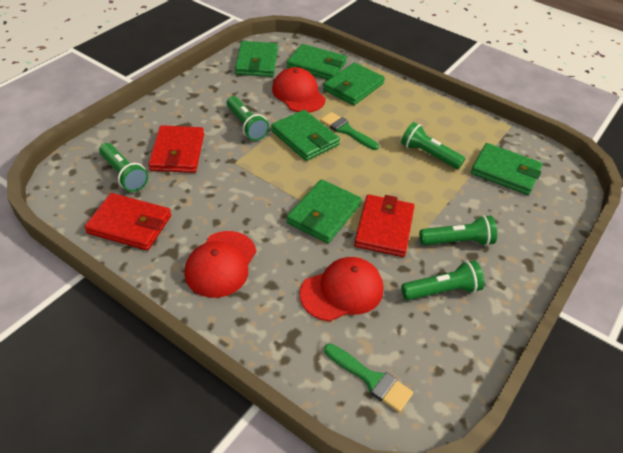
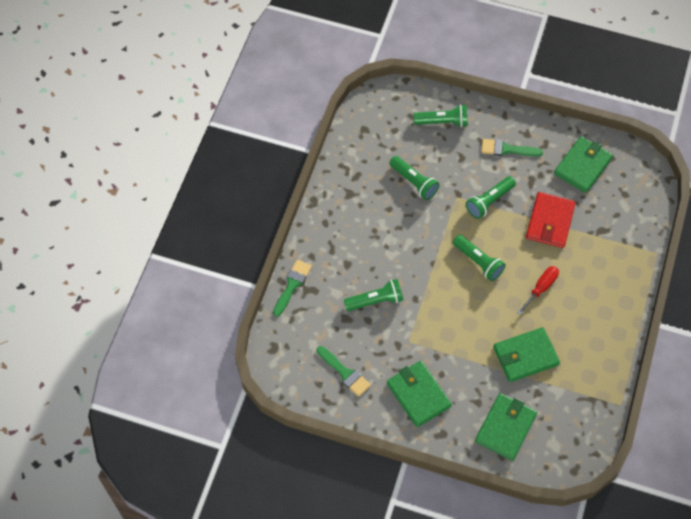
green brush: [320,112,379,150] [324,343,413,412] = 2 -> [273,260,312,317] [317,346,371,397] [481,139,543,156] = 3
green wallet: [235,41,278,77] [271,110,340,161] [287,44,347,80] [287,179,362,243] [323,63,385,105] [471,143,543,195] = 6 -> [387,361,452,427] [475,393,537,461] [493,327,560,382] [554,136,613,193] = 4
red cap: [184,231,256,298] [272,67,326,112] [300,257,383,321] = 3 -> none = 0
red screwdriver: none = 0 -> [517,266,559,315] = 1
red wallet: [84,193,171,250] [148,125,204,173] [354,194,415,257] = 3 -> [526,192,576,248] = 1

